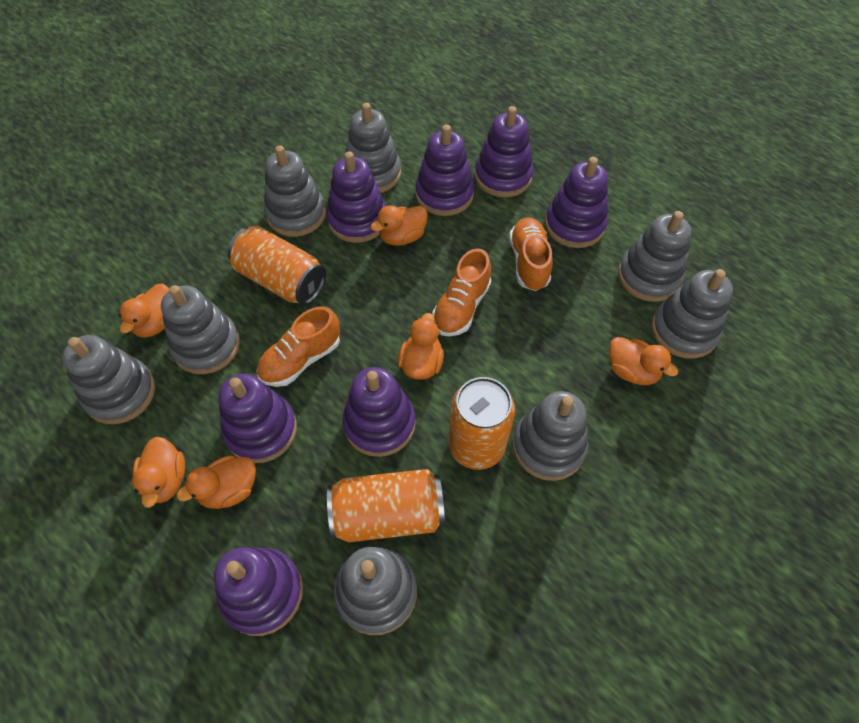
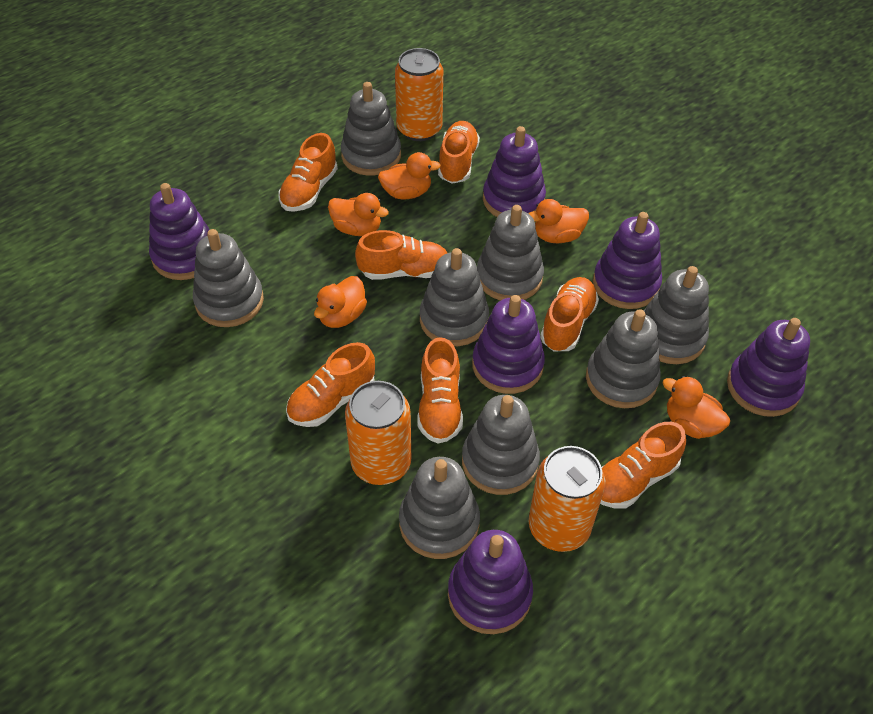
orange duck: [119,284,169,338] [132,437,185,508] [177,455,256,509] [370,205,428,246] [398,313,444,380] [609,337,678,385] = 6 -> [314,276,367,328] [328,193,389,236] [378,152,441,199] [529,199,589,244] [662,376,730,439] = 5
orange shoe: [257,306,340,387] [432,248,491,336] [509,217,553,291] = 3 -> [278,133,338,212] [286,342,375,427] [355,230,447,280] [417,337,463,444] [438,121,480,184] [540,277,599,351] [600,422,686,509] = 7
purple stacking toy: [214,547,303,636] [218,374,297,463] [327,151,386,243] [342,367,415,457] [415,125,474,216] [475,106,534,198] [545,157,608,248] = 7 -> [149,183,210,280] [448,530,533,634] [472,295,545,394] [483,126,546,217] [593,212,662,309] [727,318,810,417] = 6

